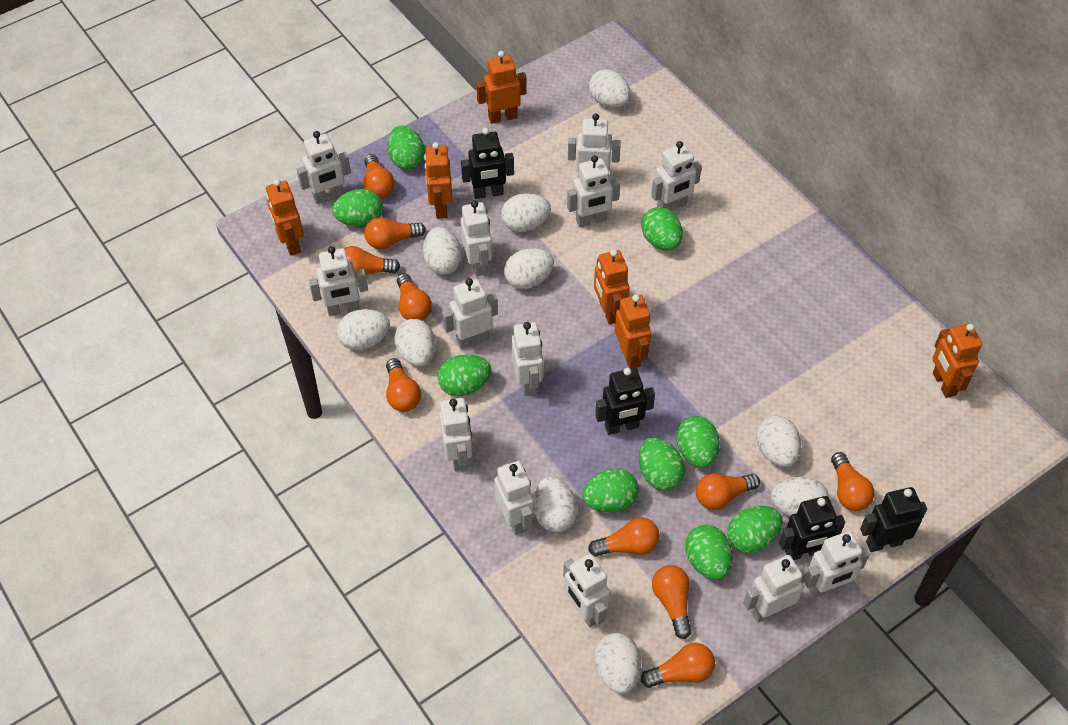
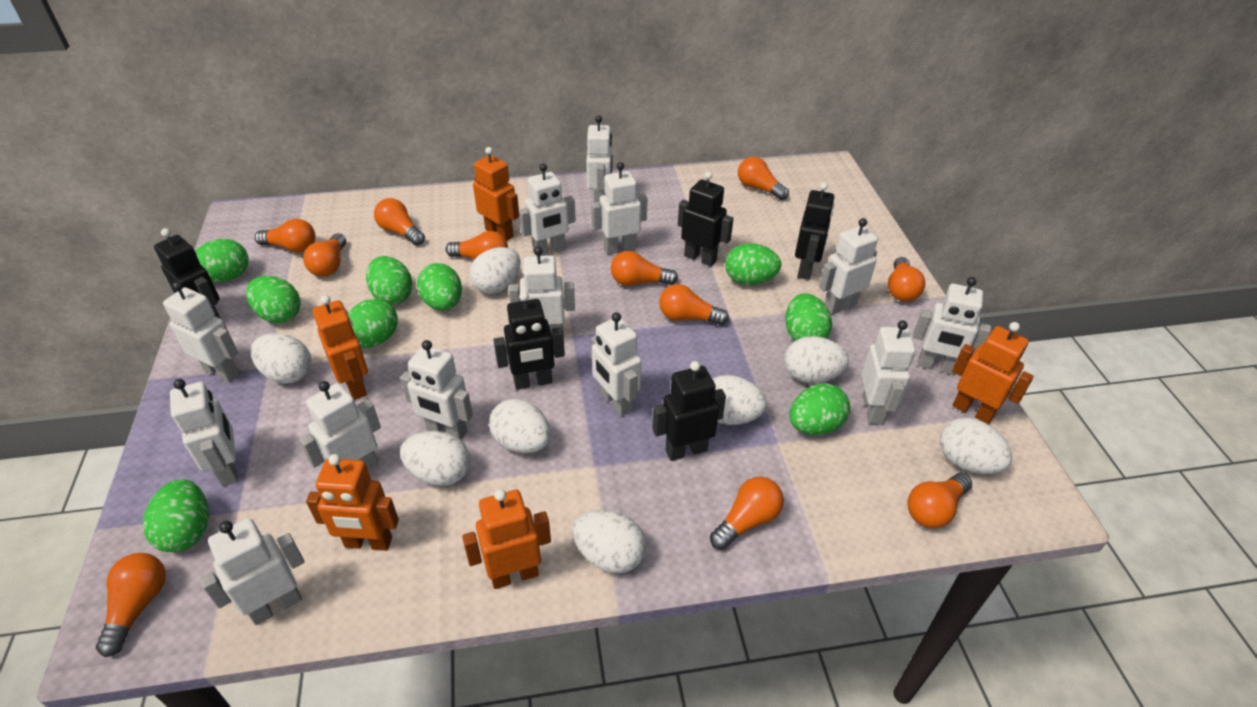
black robot: [461,128,514,199] [595,368,655,435] [779,496,845,560] [860,487,927,552] = 4 -> [154,228,221,319] [494,292,565,390] [652,361,726,461] [678,172,734,266] [795,182,834,280] = 5
orange light bulb: [344,246,400,278] [363,154,395,199] [364,217,426,249] [386,358,421,412] [397,273,432,321] [588,517,660,557] [641,643,715,688] [652,565,692,639] [696,473,760,510] [831,452,874,511] = 10 -> [96,553,166,657] [255,219,315,253] [303,233,346,277] [374,198,425,246] [446,231,508,259] [611,251,678,286] [659,284,729,325] [710,476,784,550] [738,157,789,200] [888,257,925,302] [907,473,972,528] = 11
orange robot: [266,179,304,256] [424,142,453,219] [476,51,527,124] [594,249,629,325] [615,294,651,369] [932,323,982,398] = 6 -> [306,454,399,551] [312,295,368,400] [462,489,551,589] [473,147,519,241] [952,322,1034,424] = 5
white egg: [337,309,390,350] [394,319,436,366] [423,227,462,275] [501,193,551,232] [504,248,554,289] [534,476,578,532] [589,69,631,108] [594,633,641,694] [756,416,801,467] [771,476,829,517] = 10 -> [251,333,311,384] [400,431,470,486] [469,247,521,294] [489,399,551,453] [572,510,646,573] [712,375,767,425] [784,336,849,383] [940,418,1012,474] = 8

